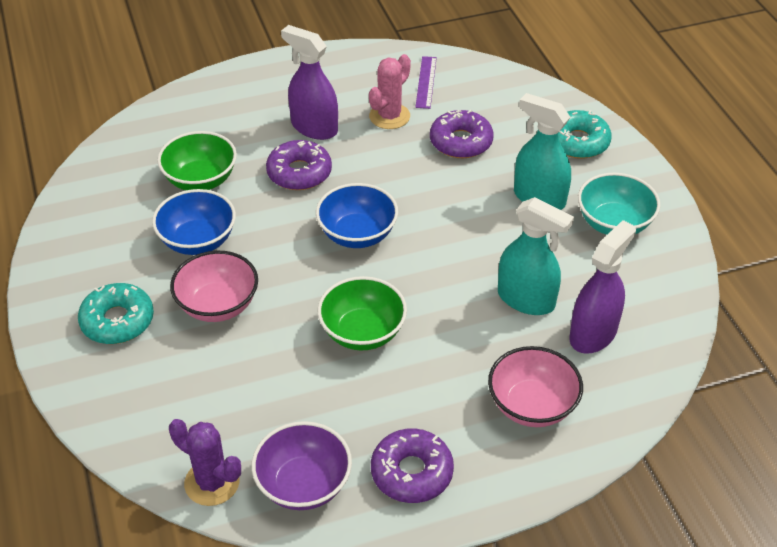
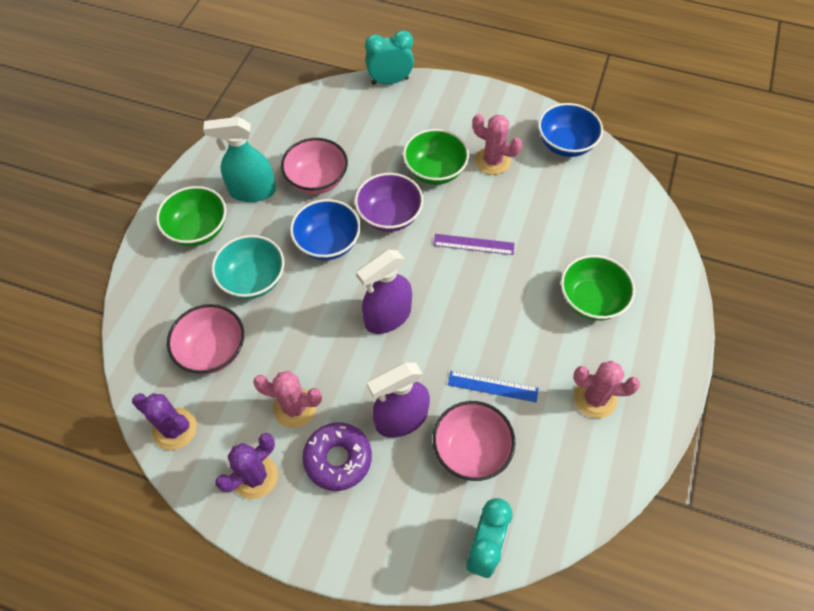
blue ruler: none = 0 -> [448,371,538,402] = 1
green bowl: [157,131,237,190] [317,276,407,351] = 2 -> [156,186,226,246] [403,129,469,185] [561,255,635,321] = 3
pink bowl: [170,251,258,322] [488,346,583,427] = 2 -> [167,304,244,374] [281,138,348,194] [433,401,516,481] = 3
pink cactus: [369,54,411,129] = 1 -> [253,371,322,428] [472,114,522,175] [573,361,640,418] = 3
purple cactus: [169,419,241,506] = 1 -> [132,393,197,450] [215,433,278,499] = 2
purple donut: [266,140,332,190] [371,428,454,503] [430,110,494,158] = 3 -> [303,423,372,491] = 1
turquoise clock: none = 0 -> [365,30,414,85] [466,498,512,578] = 2
turquoise donut: [78,283,154,344] [559,110,612,159] = 2 -> none = 0
turquoise spray bottle: [498,197,574,315] [514,93,571,210] = 2 -> [203,117,276,202] = 1

